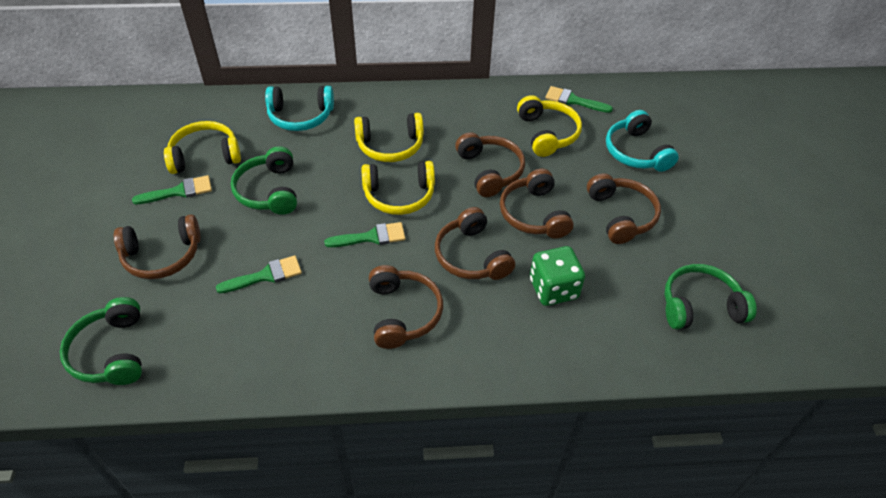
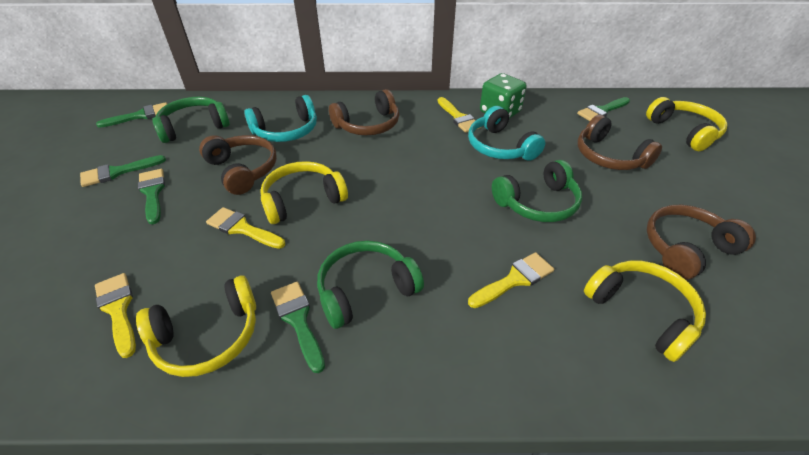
brown headphones: [114,215,201,279] [369,265,443,349] [435,207,515,280] [455,132,525,197] [500,168,574,239] [587,173,661,244] = 6 -> [199,135,277,195] [329,89,399,135] [578,115,662,170] [647,205,756,280] = 4
green brush: [132,175,212,204] [216,255,302,293] [324,222,405,247] [545,86,613,113] = 4 -> [80,155,166,187] [96,102,167,128] [138,169,165,224] [271,282,325,373] [577,97,630,121] = 5
yellow brush: none = 0 -> [95,273,136,358] [206,207,285,249] [438,97,481,133] [468,252,554,308] = 4

